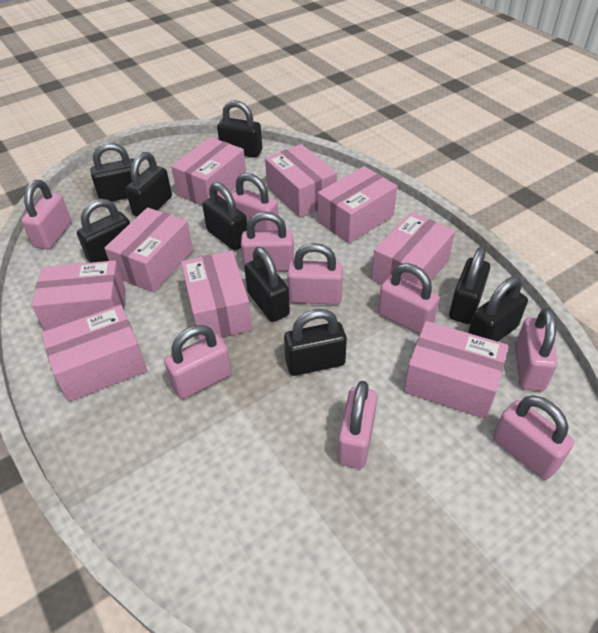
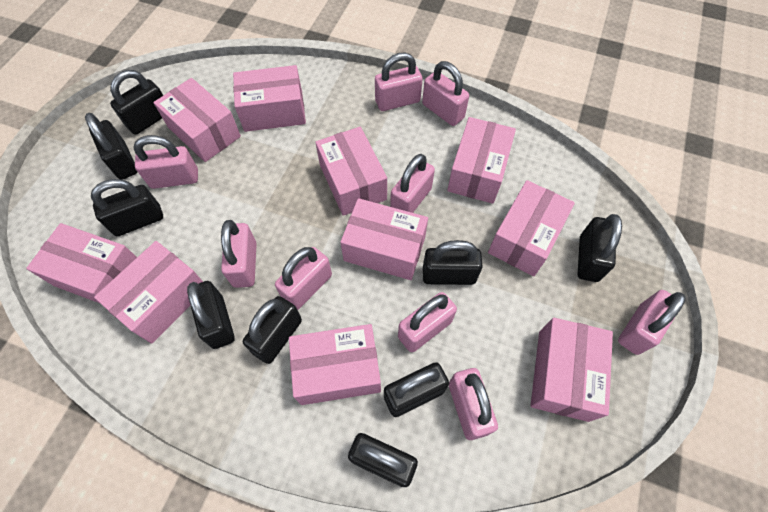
pink box: [32,260,126,331] [42,305,147,402] [104,207,193,292] [171,137,246,206] [181,251,252,341] [265,144,337,218] [318,166,397,244] [372,212,455,287] [404,321,509,419] = 9 -> [26,223,137,303] [94,241,203,344] [153,78,241,162] [233,65,306,132] [289,324,381,405] [315,127,387,216] [340,198,428,280] [447,117,516,204] [488,180,575,276] [531,318,613,422] = 10

